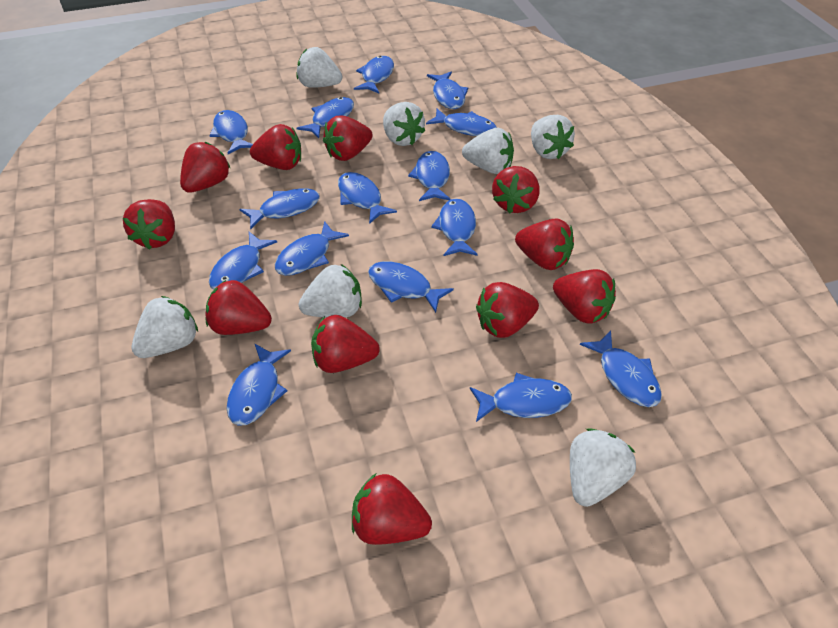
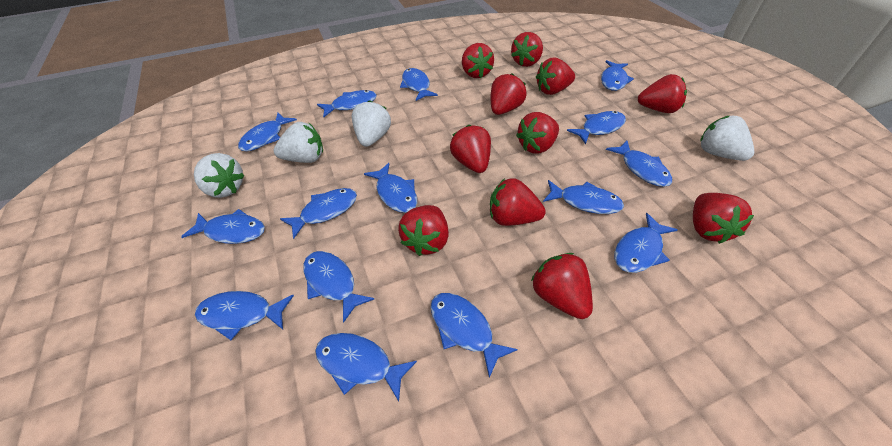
white strawberry: [132,296,198,358] [297,47,342,88] [299,264,362,318] [383,102,425,146] [462,128,514,174] [531,115,575,159] [570,428,636,507] = 7 -> [194,153,245,198] [274,122,323,163] [352,100,391,147] [700,116,754,161] = 4

